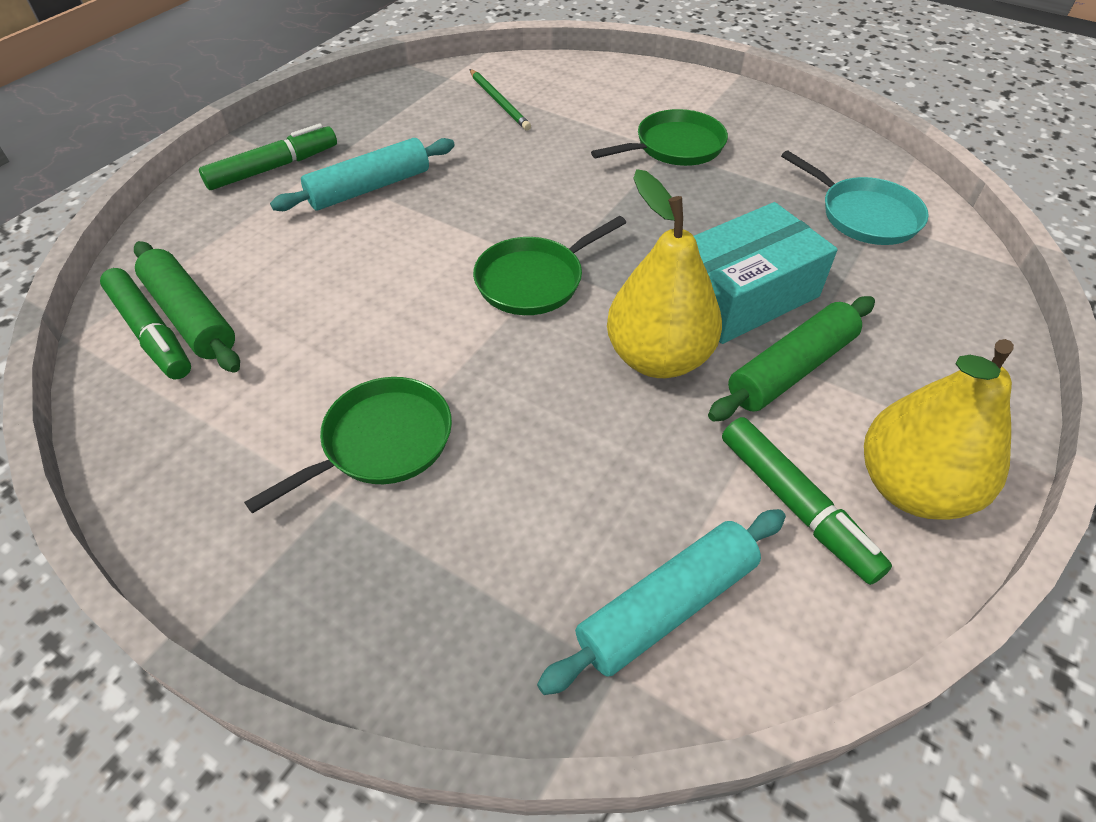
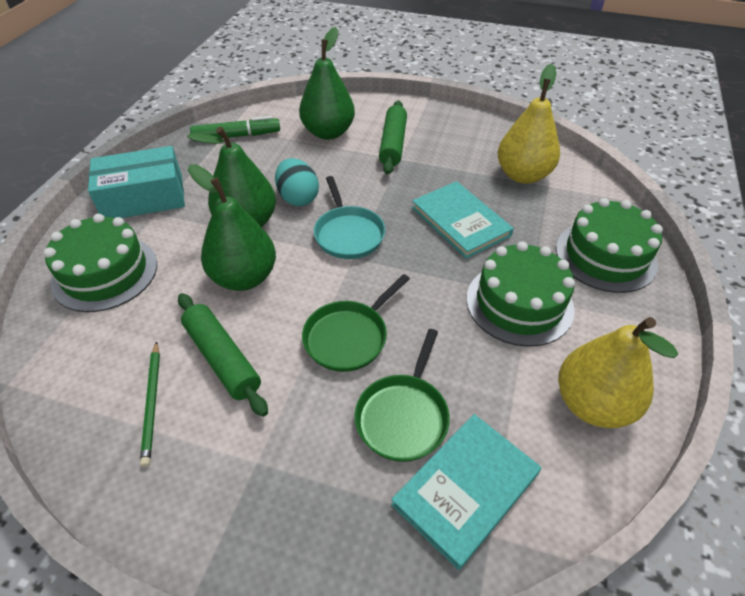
green cake: none = 0 -> [43,214,157,312] [466,241,575,347] [556,198,663,293] = 3
green marker: [100,268,191,379] [199,124,337,190] [722,417,892,585] = 3 -> [190,116,280,141] = 1
green pan: [244,377,452,514] [473,216,626,315] [591,109,728,166] = 3 -> [302,274,410,372] [354,329,450,462] = 2
green pear: none = 0 -> [187,127,276,227] [188,164,276,291] [299,27,355,140] = 3
turquoise book: none = 0 -> [391,414,541,570] [412,181,514,259] = 2
turquoise egg: none = 0 -> [275,158,319,206] = 1
turquoise rolling pin: [270,138,455,211] [537,509,786,695] = 2 -> none = 0

